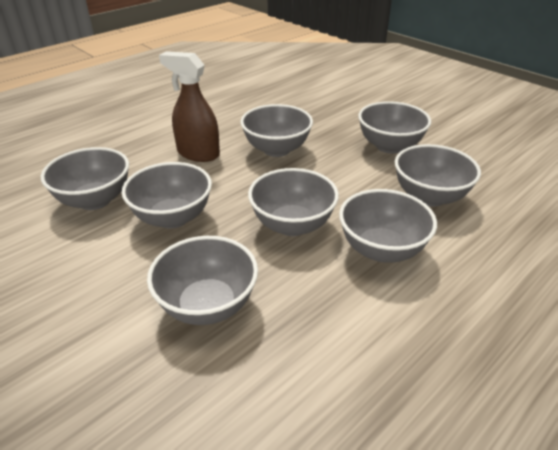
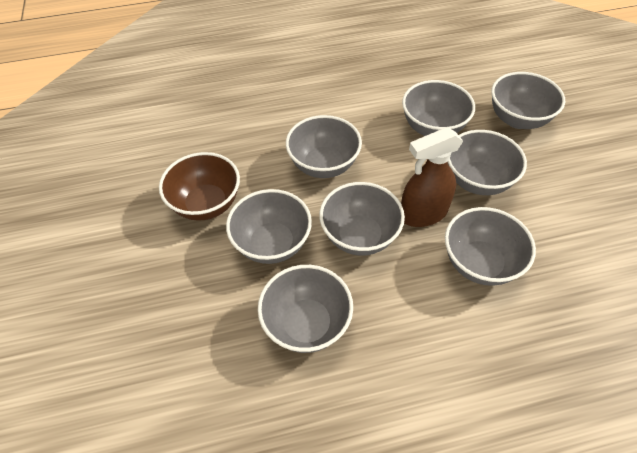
brown bowl: none = 0 -> [159,152,240,221] = 1

